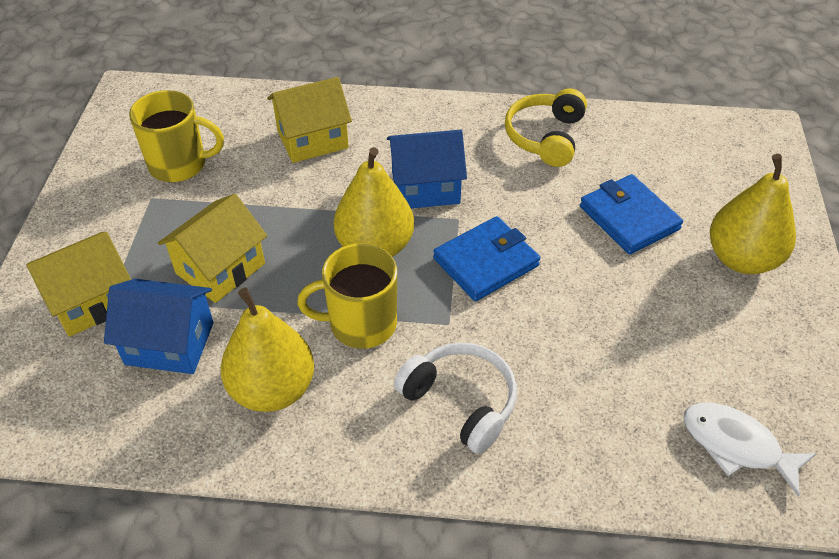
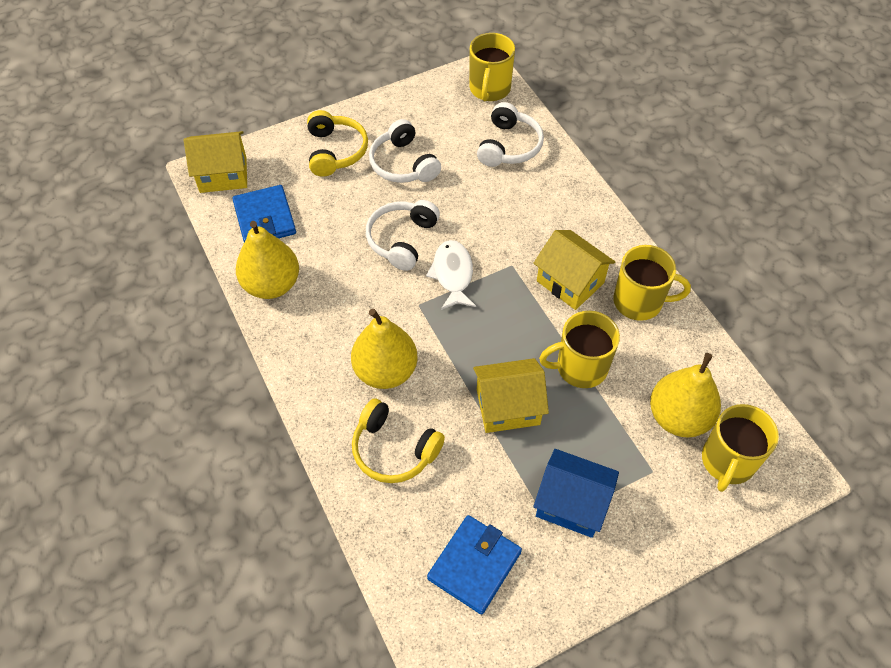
blue house: [104,279,214,374] [387,130,467,208] = 2 -> [533,449,619,538] = 1
white headphones: [394,342,517,454] = 1 -> [366,200,440,271] [369,119,441,183] [477,102,544,167] = 3
yellow headphones: [505,88,587,167] = 1 -> [307,110,368,177] [352,398,445,483] = 2
yellow mug: [129,90,224,182] [297,243,397,349] = 2 -> [470,33,515,102] [539,311,620,388] [613,245,691,321] [702,404,779,492] = 4

